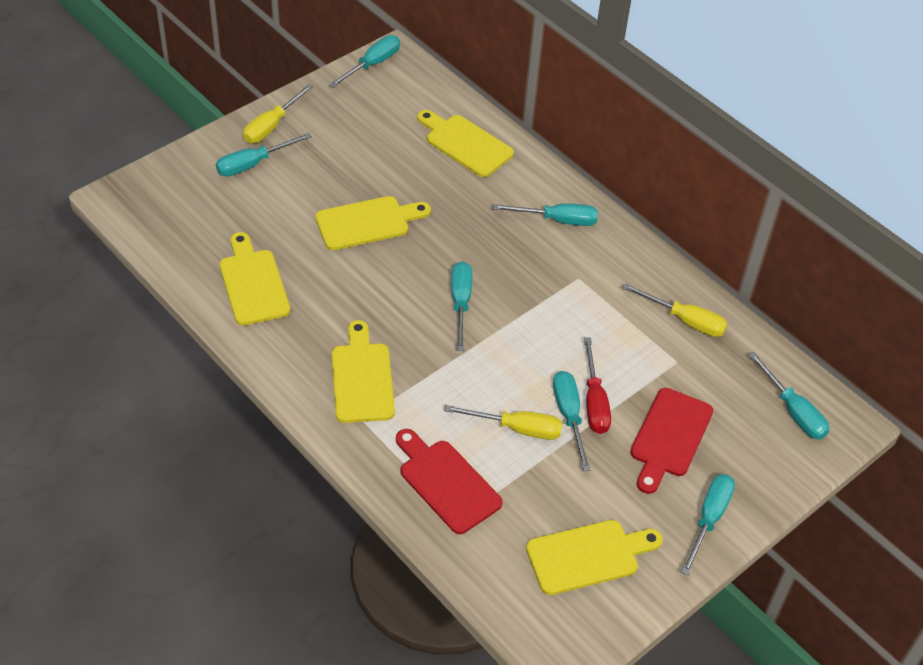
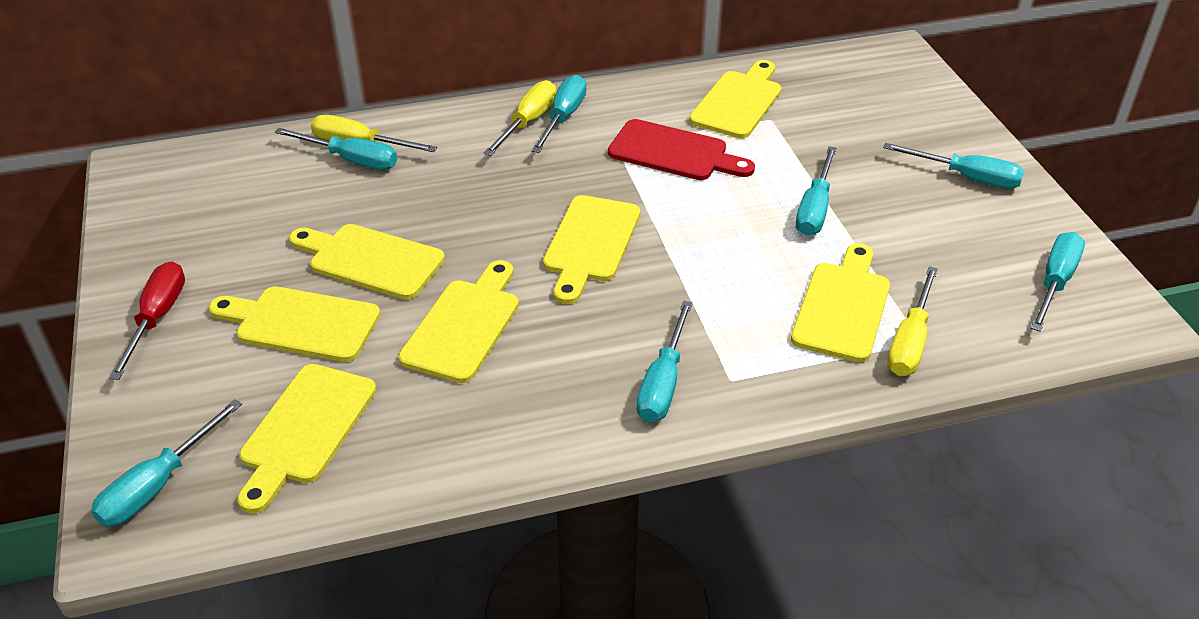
red cutting board: [396,429,502,534] [630,388,713,494] = 2 -> [608,119,755,180] = 1
yellow cutting board: [220,232,290,326] [315,196,431,250] [332,320,395,423] [417,110,514,177] [526,520,663,595] = 5 -> [209,286,381,362] [237,364,376,513] [289,224,445,300] [398,260,519,383] [543,195,640,304] [689,60,782,138] [791,243,890,362] = 7

